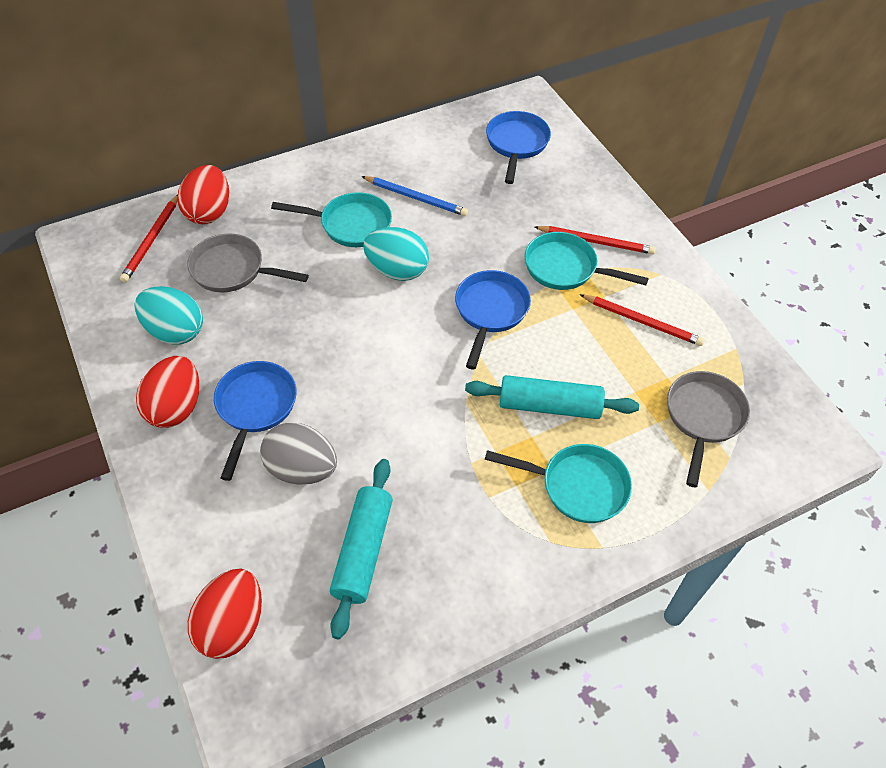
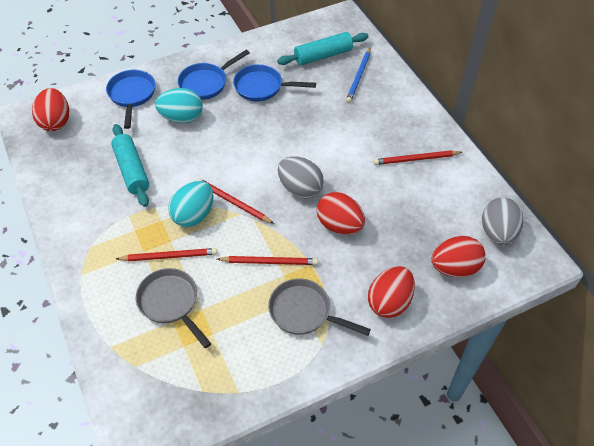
grey egg: [260,422,337,485] = 1 -> [278,156,324,198] [482,198,523,245] = 2
red egg: [136,356,199,428] [177,165,229,224] [188,569,262,659] = 3 -> [32,88,69,131] [317,192,365,234] [368,266,415,318] [431,236,486,277] = 4
red pencil: [120,195,178,283] [535,226,656,254] [579,294,705,346] = 3 -> [116,248,217,261] [197,178,274,224] [217,256,318,265] [373,150,462,165] = 4
turquoise pan: [271,192,392,247] [485,444,632,523] [525,232,649,290] = 3 -> none = 0

